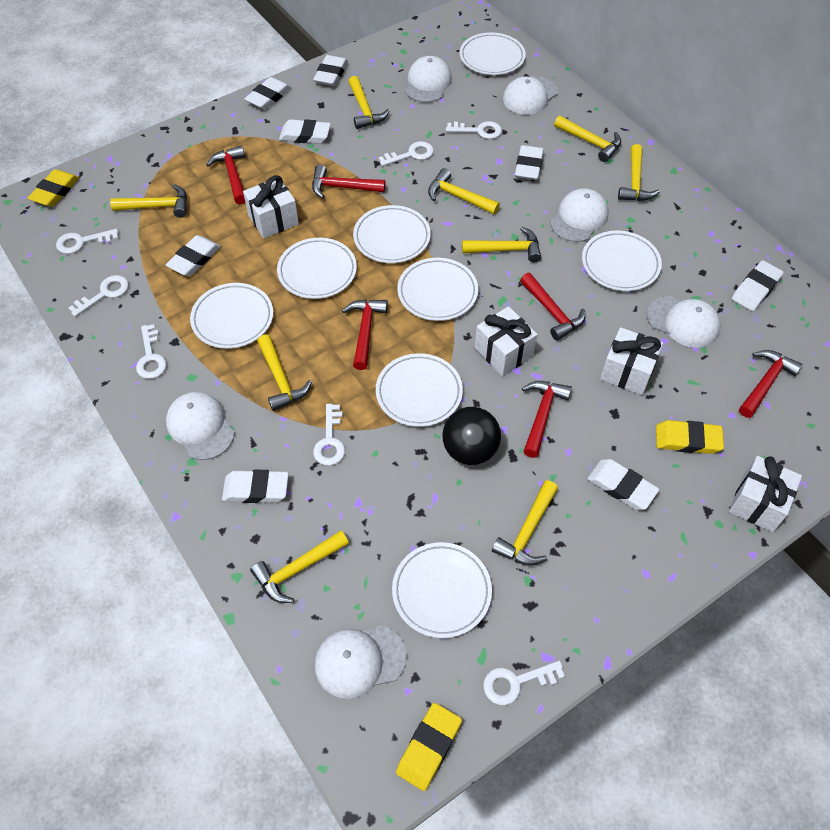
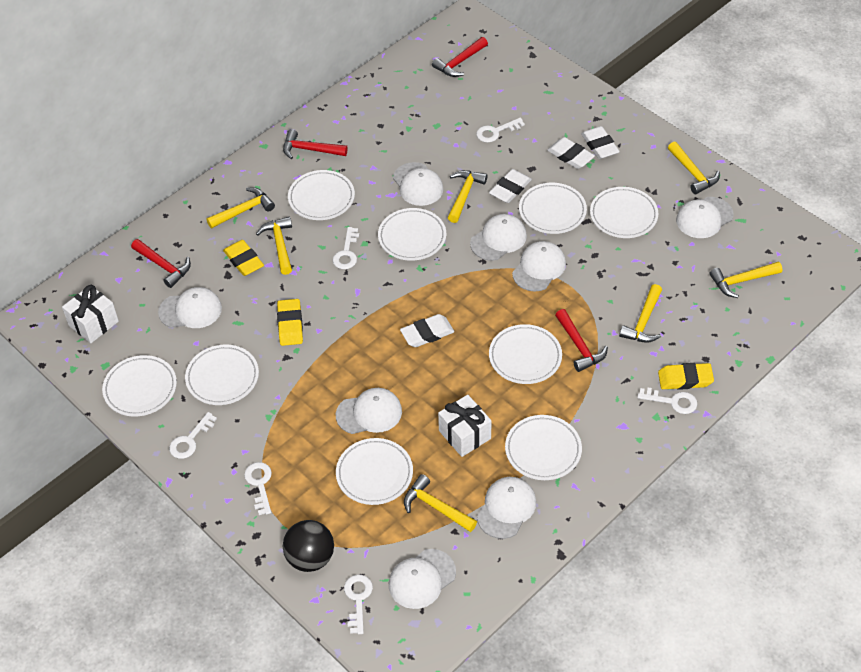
red hammer: [206,146,245,204] [312,165,385,199] [342,299,388,370] [520,273,585,341] [522,381,572,458] [739,350,803,418] = 6 -> [131,239,191,288] [283,129,348,159] [432,37,488,77] [555,309,608,372] = 4
white cap: [166,392,234,460] [315,625,407,699] [405,56,452,103] [503,76,558,115] [550,188,609,242] [647,296,720,348] = 6 -> [158,287,222,328] [336,388,402,434] [389,549,456,609] [393,162,444,206] [470,214,527,261] [477,477,536,539] [512,241,566,292] [676,197,734,238] = 8
white eraser: [166,235,221,276] [222,470,289,503] [244,77,291,110] [279,119,331,144] [313,55,348,86] [515,145,544,180] [587,459,659,510] [732,260,784,311] = 8 -> [400,314,454,347] [489,169,532,203] [547,137,595,169] [581,126,620,159] = 4
white gift: [243,175,299,239] [475,306,538,376] [600,327,663,395] [729,456,802,532] = 4 -> [62,285,119,343] [438,395,492,457] = 2
white key: [56,229,118,254] [69,275,129,317] [136,324,167,379] [313,404,345,466] [379,141,434,166] [446,121,502,139] [483,661,565,705] = 7 -> [169,412,217,459] [244,462,272,515] [333,227,359,269] [344,575,373,634] [476,118,525,143] [637,388,697,414] = 6
white plate: [190,283,273,349] [277,238,357,299] [353,205,431,263] [376,353,463,427] [392,542,492,638] [397,258,478,321] [459,33,526,75] [582,231,662,291] = 8 -> [102,355,177,417] [185,345,259,405] [288,170,355,220] [336,438,413,505] [378,208,446,261] [489,324,562,384] [505,415,582,480] [519,183,587,234] [590,187,658,238] = 9
yellow hammer: [110,184,187,218] [250,530,349,603] [257,335,312,411] [348,76,389,129] [428,168,500,214] [462,227,541,262] [492,480,558,566] [554,116,621,162] [618,144,660,201] = 9 -> [206,187,275,228] [256,217,292,275] [404,474,477,532] [448,170,487,223] [619,284,662,343] [668,142,720,194] [710,262,782,298] = 7

